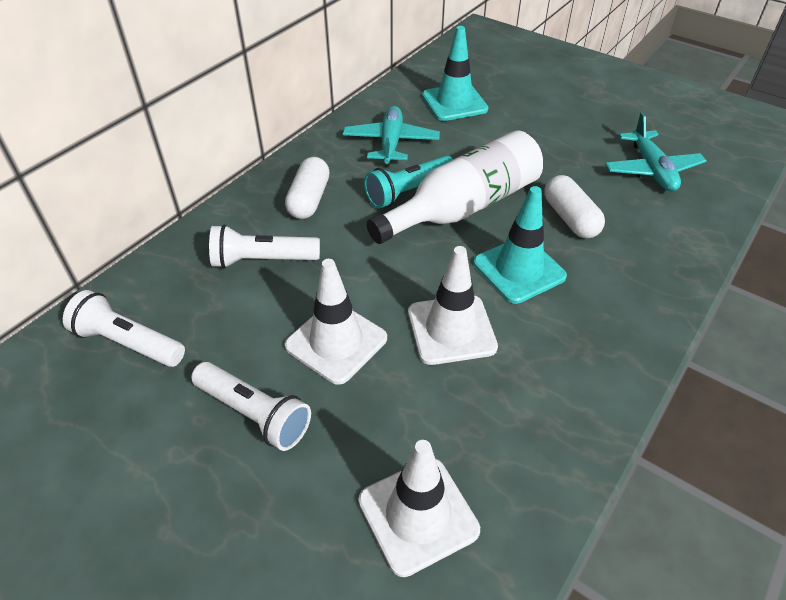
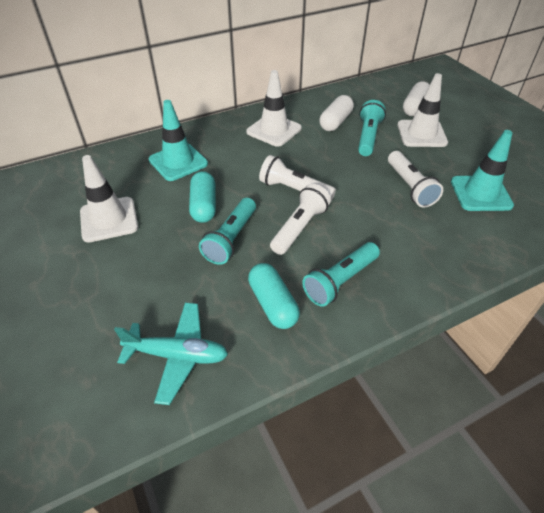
turquoise capsule: none = 0 -> [189,171,216,223] [248,263,300,329] = 2
turquoise flashlight: [364,156,453,209] = 1 -> [199,198,256,265] [302,242,380,307] [358,100,386,156] = 3
turquoise plane: [343,106,440,167] [605,112,706,191] = 2 -> [114,303,228,405] = 1
white bottle: [367,130,543,244] = 1 -> none = 0

